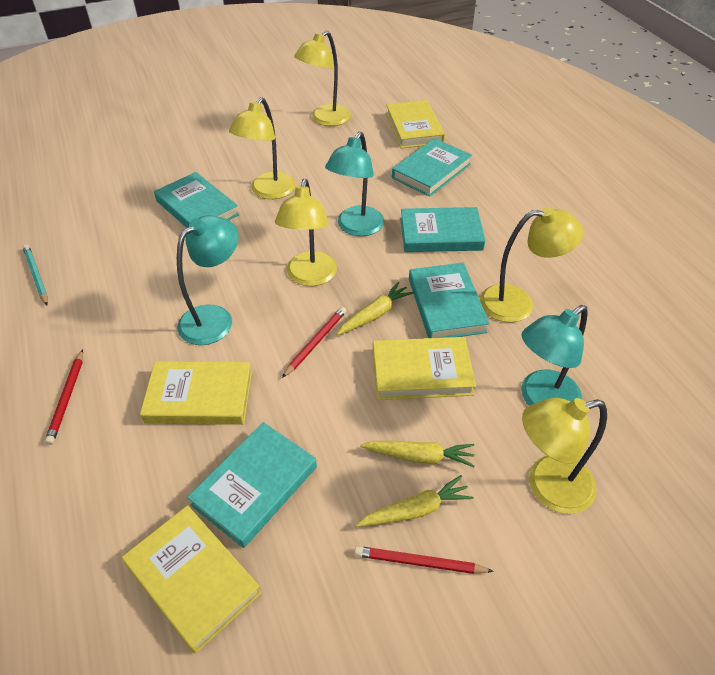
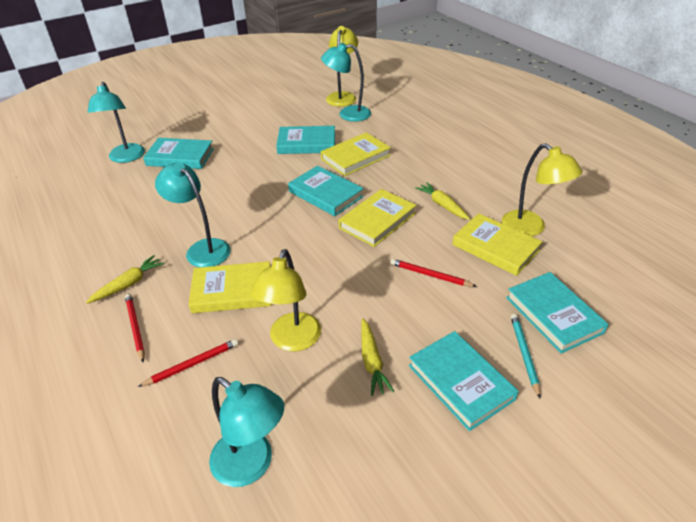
turquoise lamp: [177,215,239,345] [325,131,384,236] [521,305,588,405] = 3 -> [88,82,145,163] [155,163,231,267] [209,377,284,487] [321,43,371,122] = 4
yellow lamp: [229,97,295,199] [275,179,337,286] [294,31,351,126] [480,207,584,323] [522,398,607,514] = 5 -> [251,249,321,351] [326,26,358,107] [502,143,582,236] = 3

